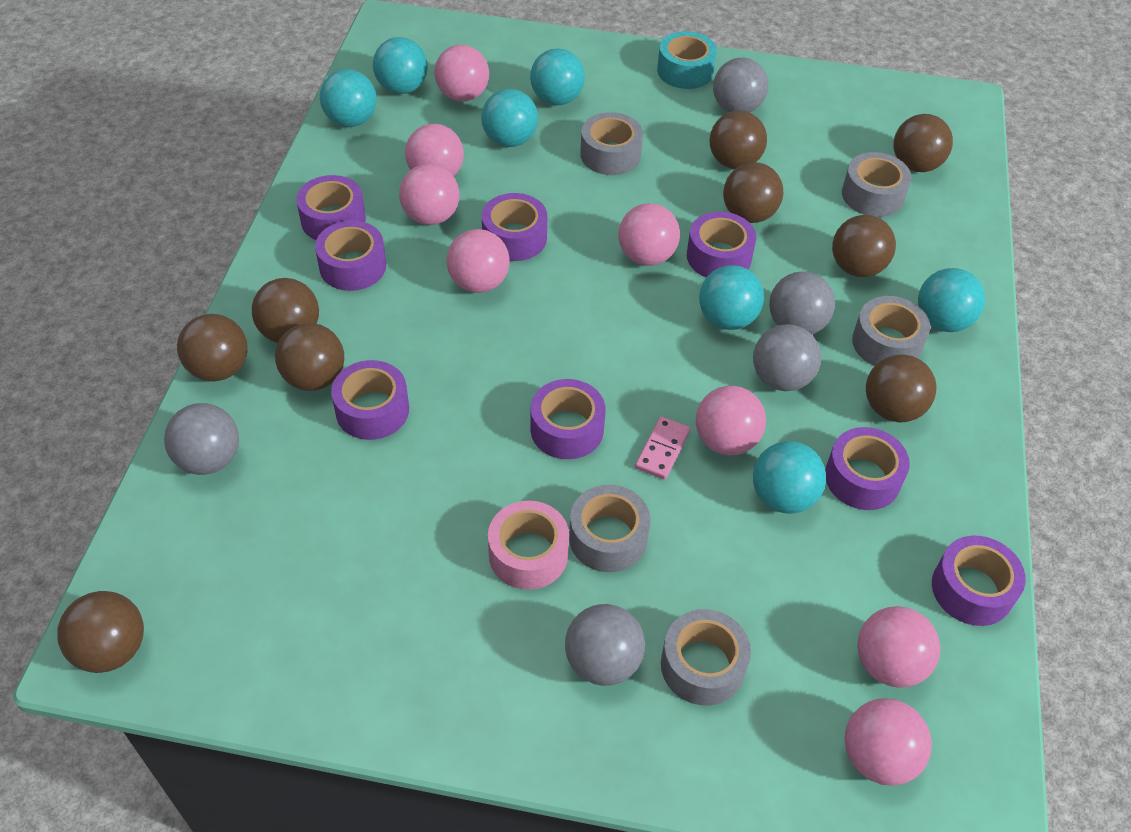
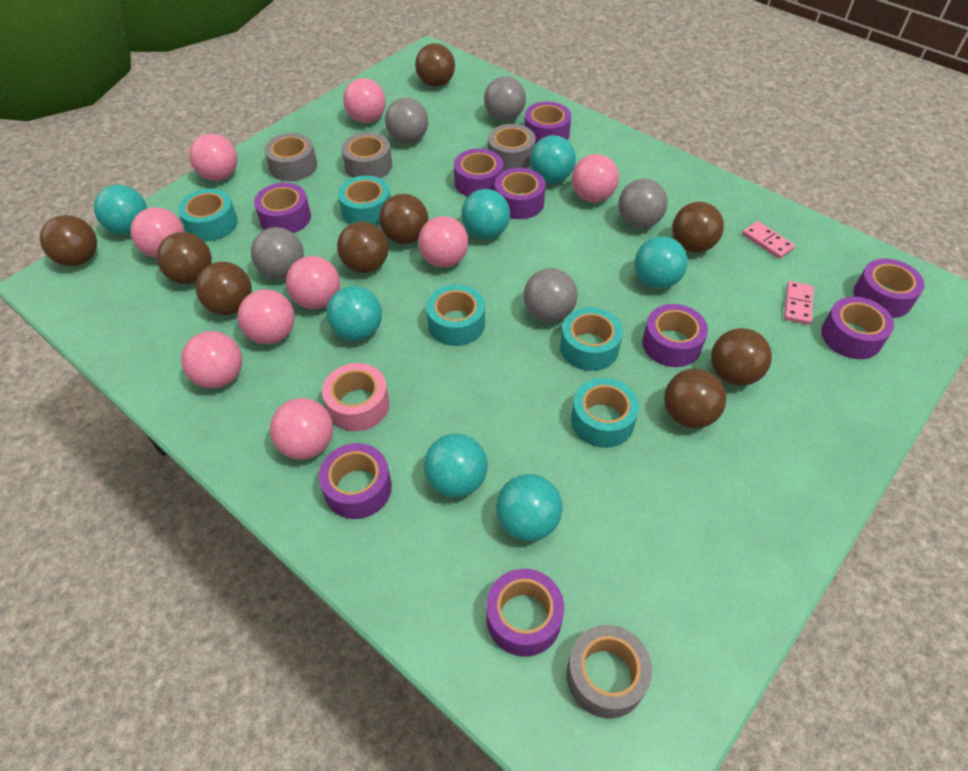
grey tape: [569,485,651,572] [580,112,643,175] [661,609,751,705] [842,152,912,217] [852,296,930,366] = 5 -> [264,133,317,181] [342,132,392,178] [488,124,536,171] [567,625,652,718] = 4
pink ball: [399,164,460,225] [405,124,464,176] [434,45,489,102] [447,229,509,293] [618,203,680,266] [696,386,766,456] [845,698,932,786] [858,606,940,688] = 8 -> [130,207,184,258] [181,331,242,388] [189,133,237,181] [237,290,295,344] [270,398,333,460] [286,256,340,309] [343,78,386,123] [418,216,468,267] [572,154,619,202] = 9
pink domino: [635,416,690,480] = 1 -> [742,221,795,259] [784,281,814,325] = 2
purple tape: [296,175,366,240] [315,220,386,291] [331,360,409,440] [482,193,547,261] [531,379,606,459] [687,212,756,277] [825,427,910,510] [932,536,1026,626] = 8 -> [254,183,311,233] [319,443,392,519] [454,149,503,197] [486,569,564,657] [495,168,546,219] [524,102,571,144] [642,304,708,367] [821,297,894,359] [854,258,925,318] = 9
turquoise tape: [657,31,717,89] = 1 -> [178,188,238,241] [338,176,390,226] [426,285,485,346] [560,307,623,371] [571,378,639,448] = 5

